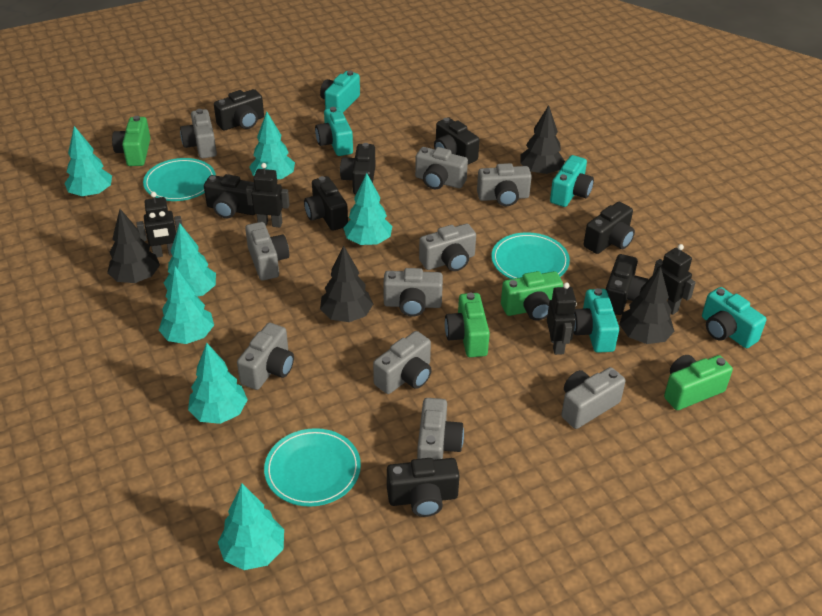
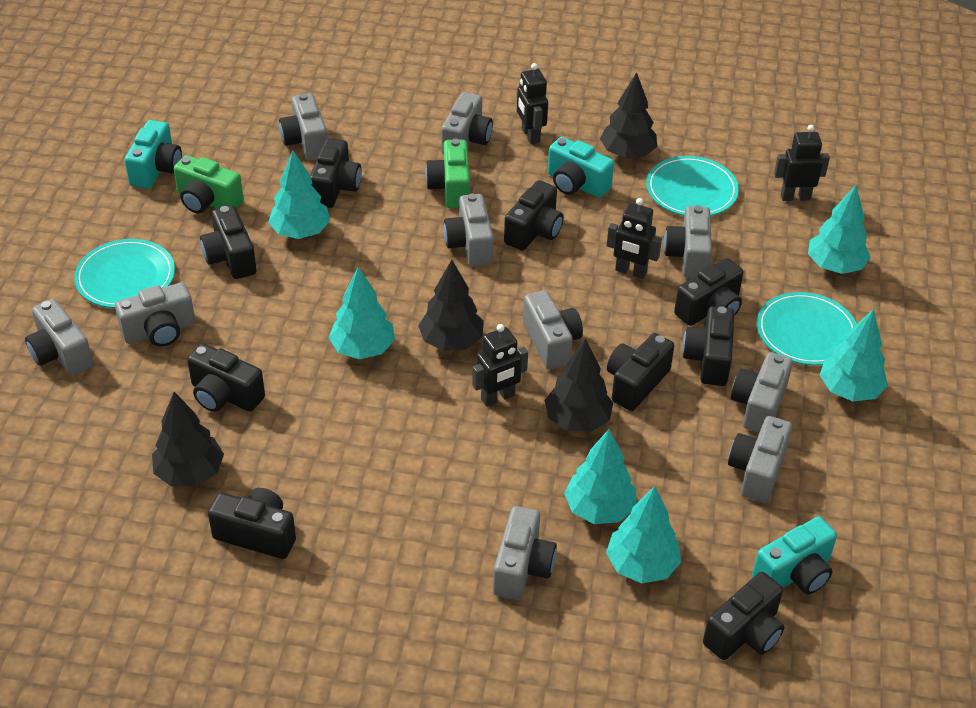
black camera: [204,174,255,218] [214,89,264,131] [304,176,348,231] [340,143,375,195] [387,458,460,517] [434,117,479,164] [584,202,635,254] [606,254,648,315] = 8 -> [187,343,265,412] [200,205,257,279] [208,488,296,559] [310,138,361,208] [504,180,564,251] [607,333,674,411] [674,258,743,326] [682,306,735,386] [703,572,784,660] = 9
green camera: [112,116,150,166] [445,293,490,357] [501,271,563,320] [664,355,733,410] = 4 -> [174,155,244,213] [425,139,470,208] = 2
turquoise camera: [315,107,353,156] [320,71,360,112] [550,155,594,207] [574,288,619,353] [702,287,766,348] = 5 -> [125,120,182,189] [548,137,614,198] [752,517,837,594] = 3
turquoise tree: [64,126,112,197] [159,266,214,344] [164,223,216,297] [188,343,248,424] [218,484,284,570] [249,112,295,181] [344,173,392,245] = 7 -> [268,150,330,239] [329,267,395,359] [564,429,636,524] [606,486,681,583] [808,185,871,274] [820,309,888,401] = 6

